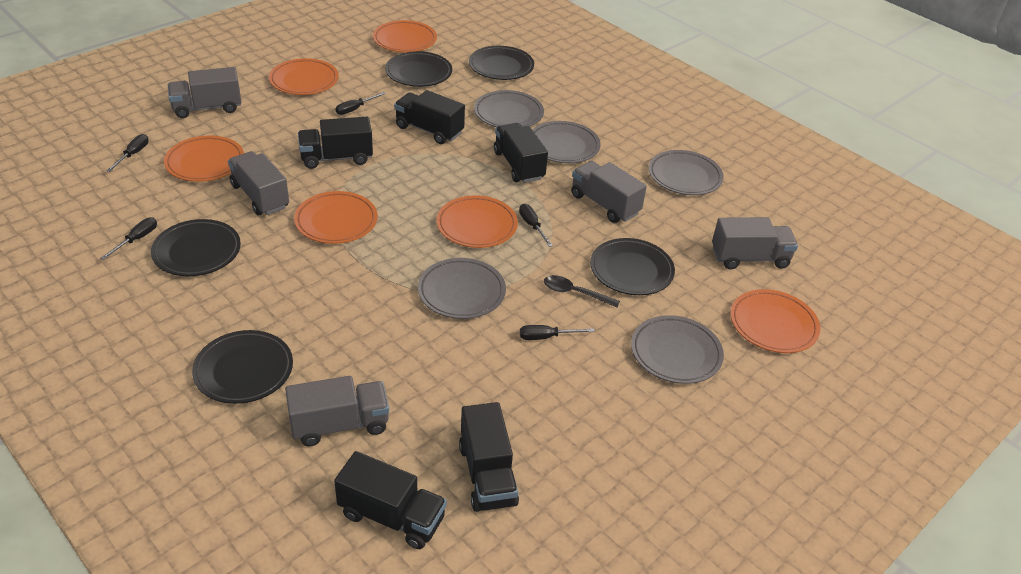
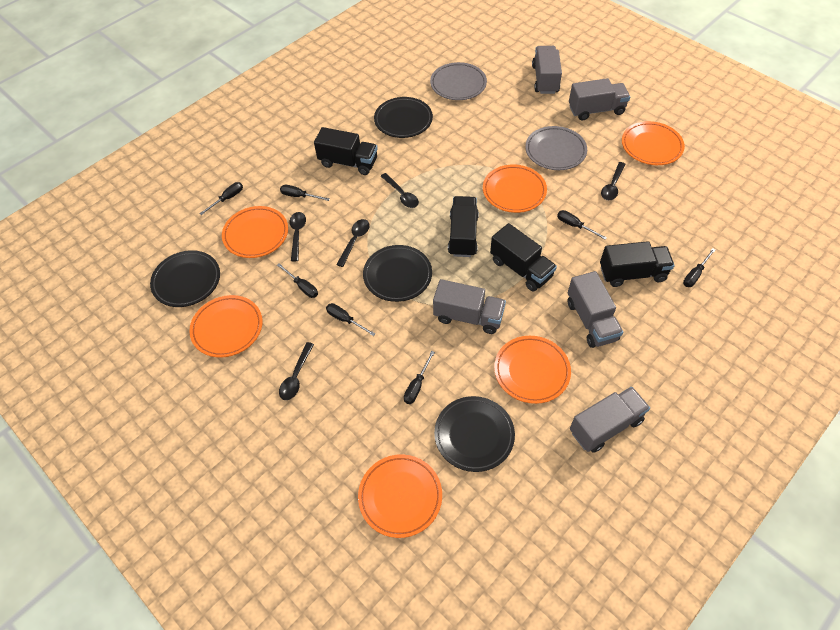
black plate: [151,219,241,276] [192,330,293,404] [385,51,452,87] [469,46,534,80] [590,238,675,295] = 5 -> [150,250,220,307] [363,245,432,302] [374,97,433,138] [434,396,515,472] = 4
black screwdriver: [101,217,157,260] [106,134,149,172] [335,92,386,115] [519,204,553,247] [520,325,594,340] = 5 -> [199,182,243,215] [277,263,318,298] [280,185,330,201] [326,303,376,336] [404,351,435,404] [557,210,607,240] [683,248,715,287] = 7
black spoon: [544,275,620,307] = 1 -> [279,342,314,400] [289,212,306,261] [336,219,370,267] [381,173,419,208] [601,162,626,200] = 5
black truck: [298,117,373,169] [334,451,447,549] [394,90,465,144] [459,402,519,512] [494,123,548,183] = 5 -> [314,127,378,175] [448,196,479,257] [490,223,557,291] [600,241,675,287] = 4
grey plate: [418,258,506,319] [474,90,544,127] [532,121,601,163] [631,315,724,384] [649,150,724,195] = 5 -> [430,62,487,100] [525,126,587,170] = 2

